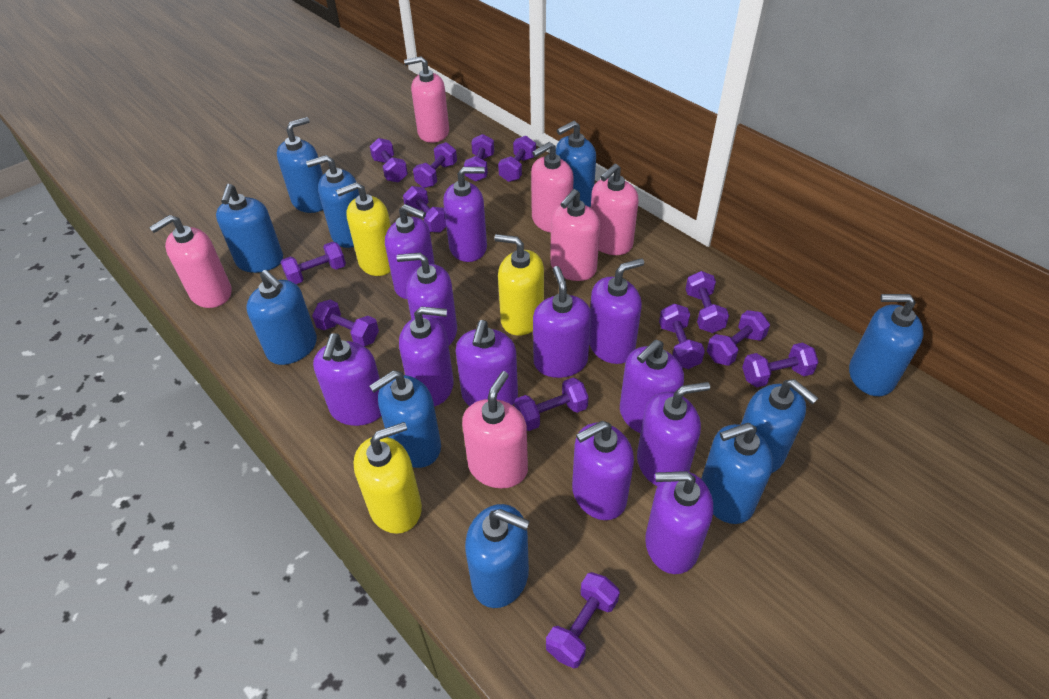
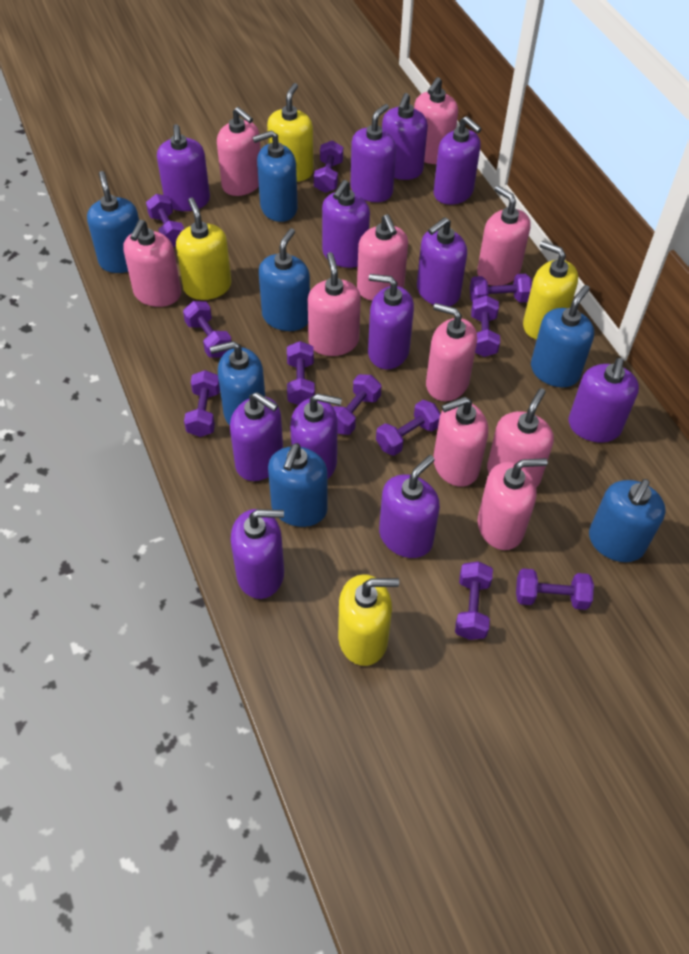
blue soap dispenser: [216,184,283,273] [246,270,317,365] [277,117,323,213] [306,155,359,248] [369,370,441,468] [465,504,530,608] [556,121,596,207] [701,423,773,524] [741,379,818,473] [849,294,924,396] = 10 -> [87,171,139,273] [210,341,265,425] [252,130,298,222] [259,228,310,331] [268,443,328,527] [531,285,594,387] [589,479,666,562] = 7
pink soap dispenser: [149,215,231,308] [404,56,449,143] [462,371,528,488] [531,142,574,233] [550,189,600,281] [591,164,639,255] = 6 -> [123,220,181,307] [217,107,261,196] [308,252,361,356] [357,214,408,301] [414,77,458,164] [426,303,477,401] [434,397,488,487] [477,185,531,286] [478,458,548,550] [487,388,554,487] = 10
purple dumbbell: [280,242,346,284] [312,300,379,346] [370,138,408,183] [403,186,446,232] [413,142,457,188] [464,134,494,181] [498,136,536,182] [514,377,589,431] [546,572,620,669] [659,304,705,369] [685,271,729,333] [707,310,770,366] [742,342,819,387] = 13 -> [146,194,184,247] [183,301,232,358] [184,370,220,437] [287,341,315,405] [314,140,343,193] [332,374,381,435] [376,400,440,456] [455,561,493,640] [470,274,532,303] [471,295,500,357] [516,568,594,610] = 11
yellow soap dispenser: [336,182,391,276] [354,422,422,534] [494,234,544,336] = 3 -> [176,197,231,300] [267,83,314,182] [338,574,399,666] [523,241,578,340] = 4

